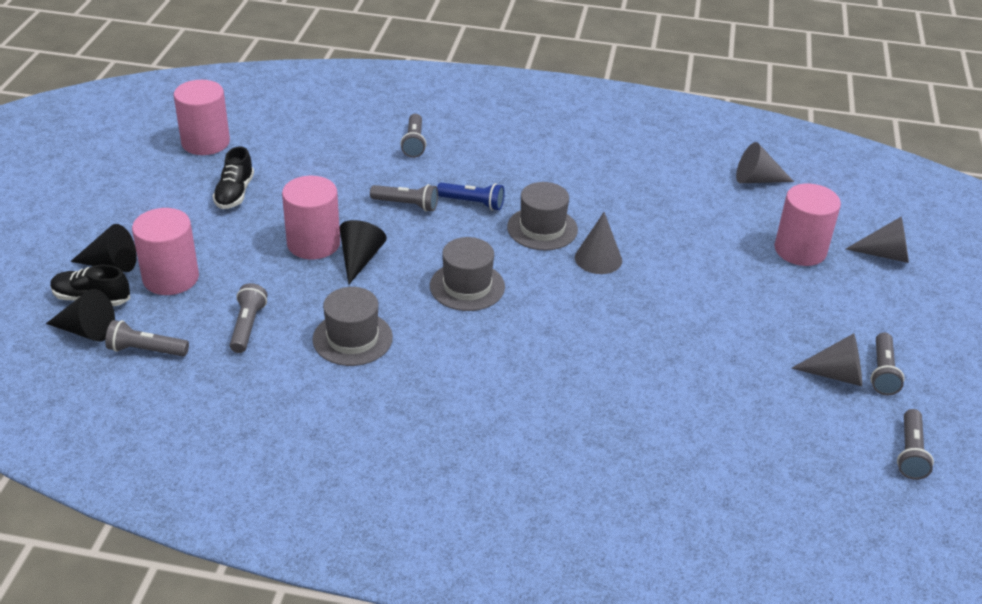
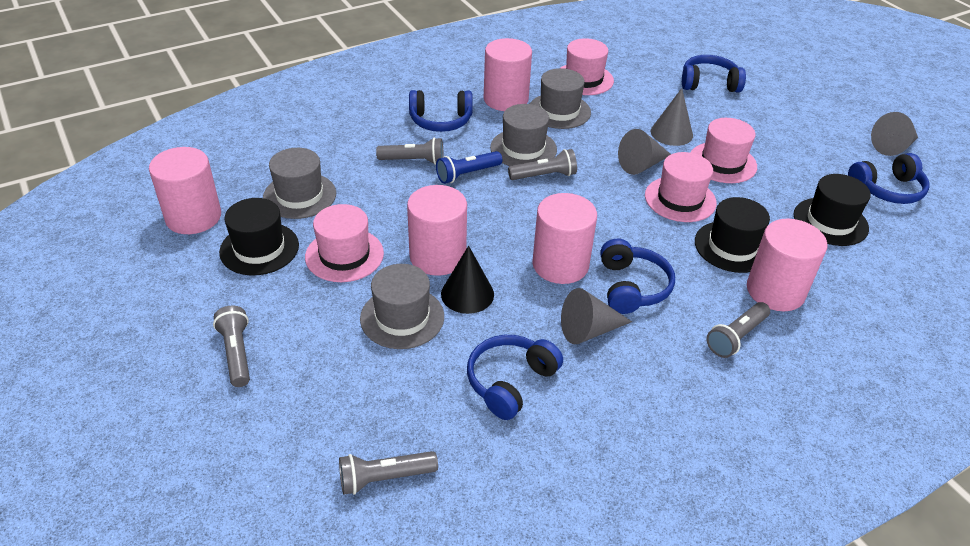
black cone: [46,289,115,342] [70,224,137,272] [339,220,387,285] = 3 -> [441,246,494,314] = 1
black hat: none = 0 -> [219,198,299,276] [695,197,770,273] [793,174,871,246] = 3
black shoe: [50,265,130,306] [213,146,254,209] = 2 -> none = 0
blue headphones: none = 0 -> [409,90,473,132] [467,335,563,420] [600,239,675,314] [682,55,746,93] [848,153,929,204] = 5
grey flashlight: [105,320,189,356] [230,283,267,353] [370,184,438,212] [400,114,426,158] [870,333,904,395] [897,409,934,480] = 6 -> [213,306,250,387] [339,451,438,495] [376,137,443,165] [508,149,577,180] [706,302,770,358] = 5
grey hat: [312,287,393,366] [430,237,505,311] [507,182,578,250] = 3 -> [263,148,336,219] [360,264,444,349] [490,104,557,166] [530,68,591,129] = 4
pink cylinder: [132,208,199,295] [174,80,230,155] [282,176,340,259] [774,183,841,266] = 4 -> [149,147,221,234] [407,185,467,276] [484,38,532,111] [532,193,597,284] [747,219,827,311] = 5
pink hat: none = 0 -> [305,204,384,282] [561,38,614,95] [645,152,717,222] [690,118,757,183] = 4

